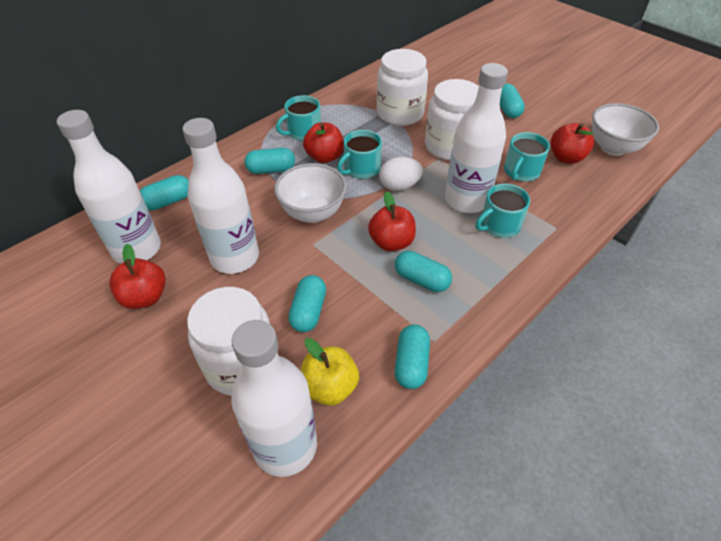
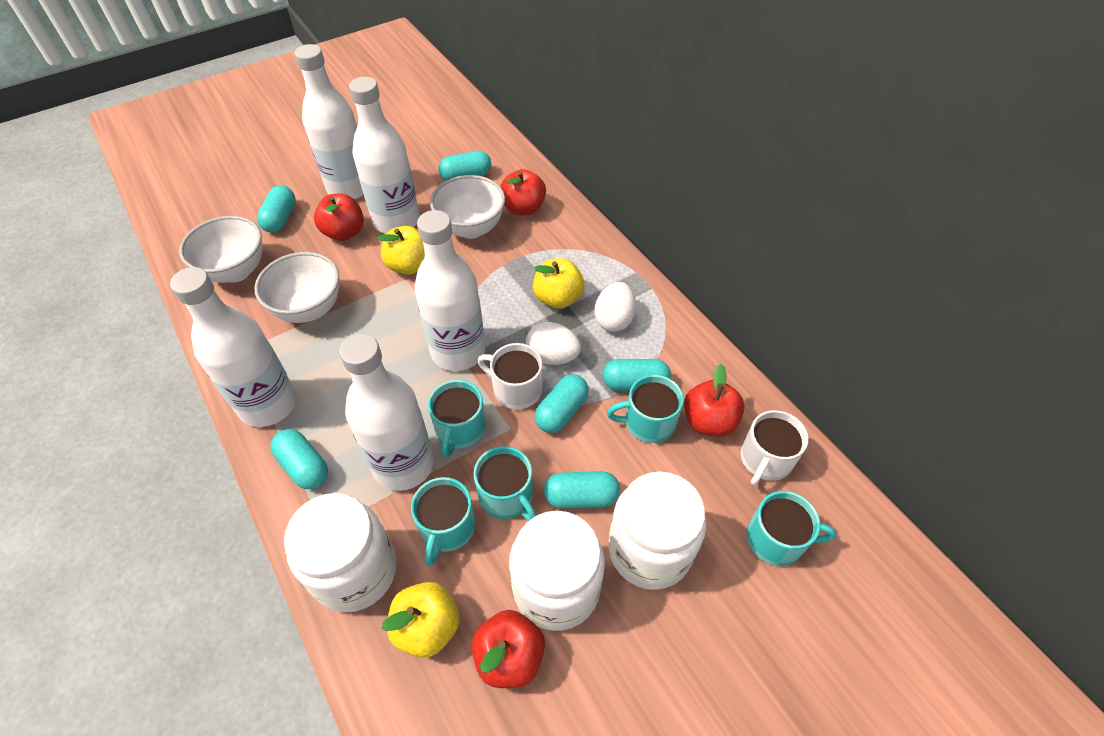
turquoise mug: [276,95,321,141] [337,130,382,179] [476,184,530,238] [504,132,550,182] = 4 -> [411,477,476,566] [428,380,486,458] [474,446,536,521] [607,375,684,443] [746,491,836,566] = 5
white bottle: [57,110,161,264] [183,118,259,274] [231,320,317,477] [445,63,508,213] = 4 -> [170,267,296,427] [295,44,364,199] [339,334,434,491] [349,77,420,234] [414,210,485,371] = 5
white bowl: [274,163,347,223] [592,103,659,156] = 2 -> [179,216,263,283] [254,252,339,323] [430,175,505,239] = 3
white egg: [379,157,423,191] = 1 -> [526,322,581,365] [595,282,636,332] = 2
white mug: none = 0 -> [477,343,543,409] [741,410,808,486] = 2
yellow apple: [300,338,359,406] = 1 -> [377,226,425,275] [382,582,460,658] [533,258,584,309] = 3

